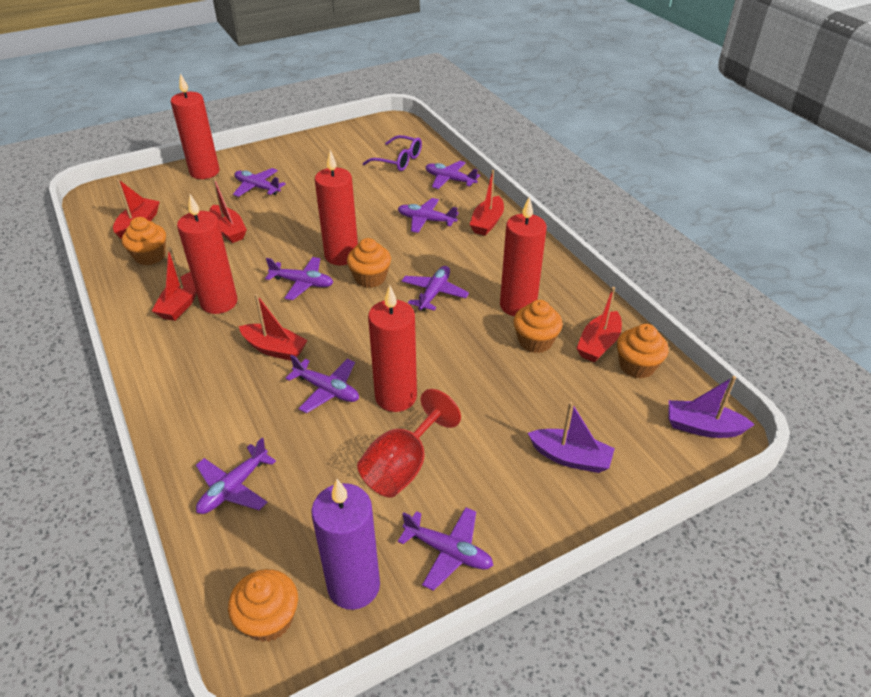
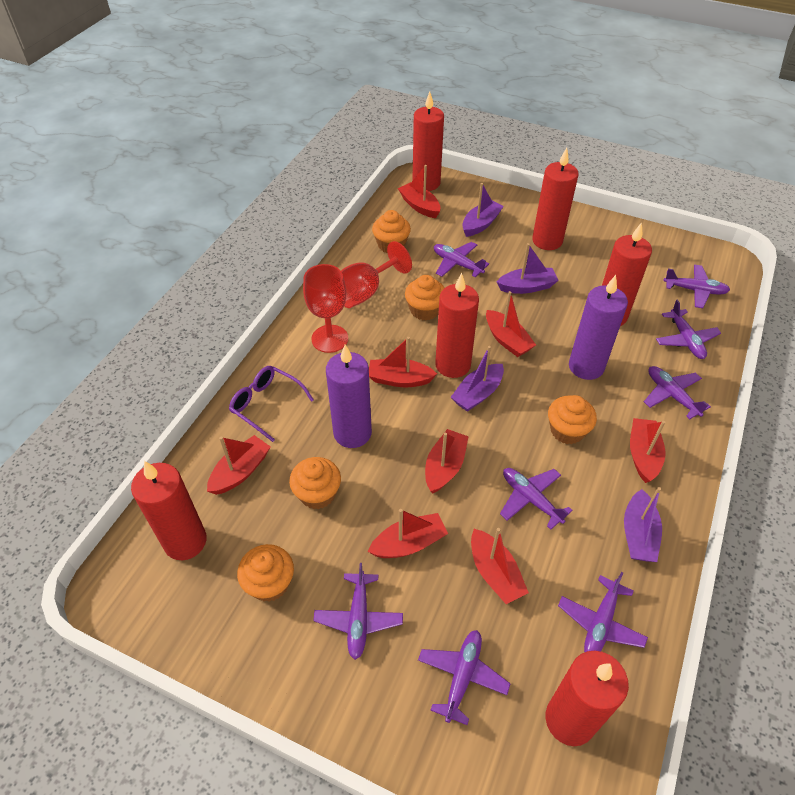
purple boat: [528,402,615,473] [668,376,755,438] = 2 -> [451,346,504,412] [462,183,504,237] [497,243,559,294] [624,487,662,562] = 4
purple candle: [311,479,380,610] = 1 -> [326,344,372,448] [569,275,628,380] = 2
red boat: [113,179,160,239] [152,247,197,321] [209,177,247,243] [239,294,308,361] [469,170,504,236] [576,287,622,362] = 6 -> [207,435,271,495] [368,509,448,558] [369,337,437,387] [398,165,441,218] [425,429,469,493] [471,528,529,604] [486,291,536,357] [630,418,666,483] = 8
red candle: [171,73,219,179] [177,194,238,314] [315,150,358,265] [368,285,417,412] [500,196,547,317] = 5 -> [131,461,207,560] [412,92,444,191] [435,273,479,378] [532,148,579,250] [546,651,629,746] [602,222,652,326] = 6
red goblet: [357,389,461,498] = 1 -> [303,264,348,353] [341,241,412,308] = 2

